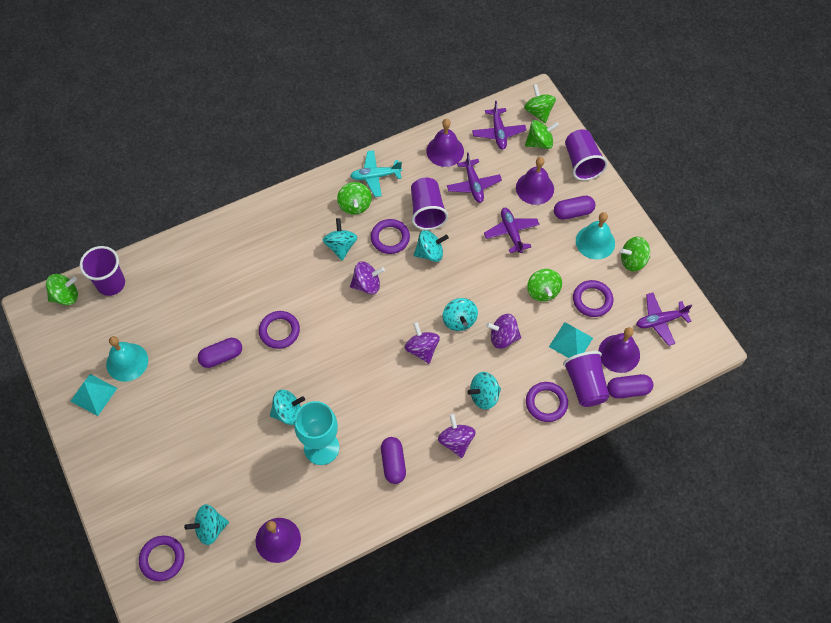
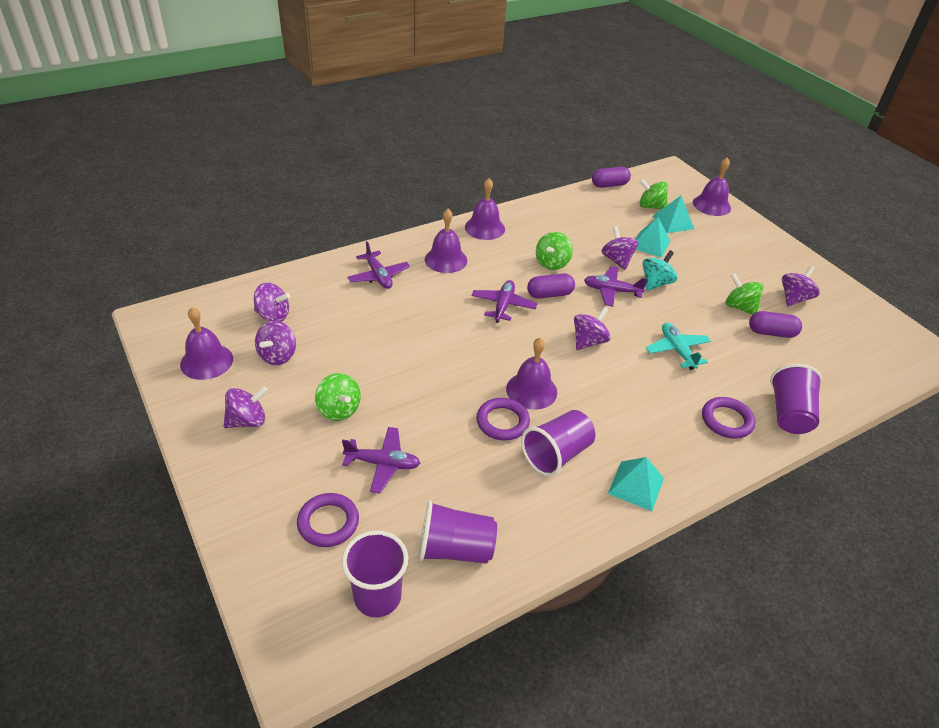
green spinning top: [46,274,78,305] [337,182,371,215] [524,84,556,123] [525,120,559,149] [527,269,562,302] [620,237,650,271] = 6 -> [315,373,361,421] [536,232,573,270] [639,178,668,210] [726,273,763,315] = 4
purple bell: [255,518,301,563] [426,119,464,167] [516,157,554,205] [598,327,640,373] = 4 -> [180,307,233,380] [425,209,467,273] [465,178,505,240] [506,337,557,410] [693,158,731,216] = 5
purple capsule: [198,338,242,368] [381,437,406,484] [554,196,595,220] [607,374,653,399] = 4 -> [527,273,575,299] [592,167,631,188] [749,311,802,338] = 3
purple ring: [139,536,185,581] [259,311,300,349] [371,219,410,254] [526,382,568,422] [573,280,613,317] = 5 -> [297,493,359,547] [476,398,530,441] [702,397,755,439] = 3
purple spinning top: [350,262,385,294] [405,322,440,364] [438,414,476,458] [486,314,521,349] = 4 -> [224,386,268,428] [254,282,290,322] [255,321,296,365] [574,307,611,350] [601,226,639,270] [782,266,820,306] = 6
turquoise bell: [106,336,148,382] [576,212,615,260] = 2 -> none = 0
turquoise goblet: [294,401,339,465] = 1 -> none = 0
turquoise pyramid: [70,374,117,416] [549,322,593,358] = 2 -> [608,457,664,511] [635,217,670,258] [653,196,694,233] = 3
turquoise spinning top: [184,504,229,545] [270,390,305,425] [323,218,357,260] [414,230,449,262] [443,298,478,331] [468,372,501,410] = 6 -> [642,250,677,291] = 1

